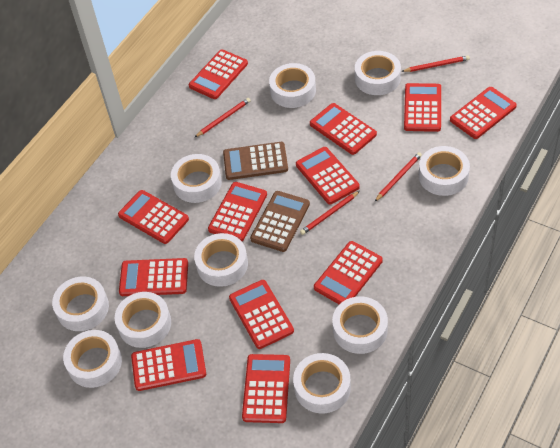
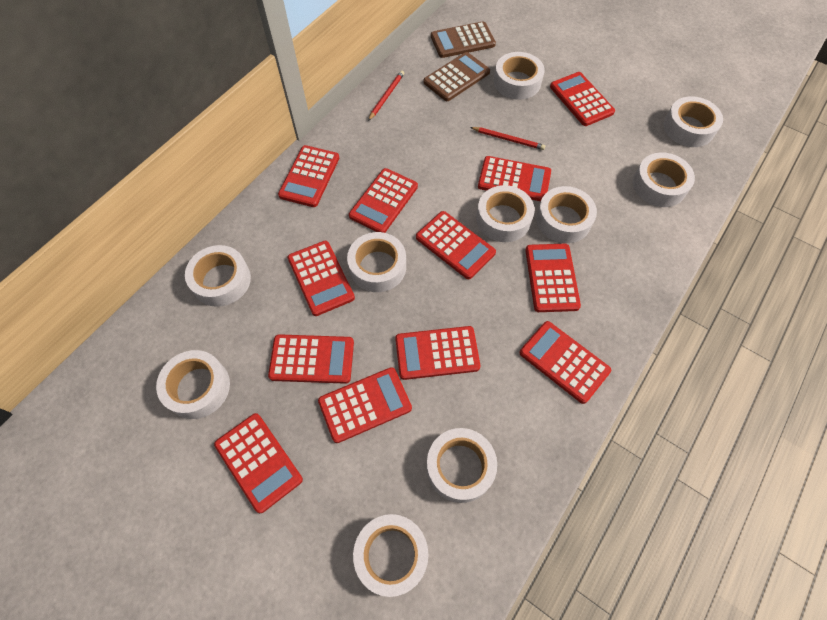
red pencil: [194,98,251,138] [300,191,360,235] [375,152,422,201] [401,55,470,72] = 4 -> [368,71,404,121] [470,127,545,150] = 2

